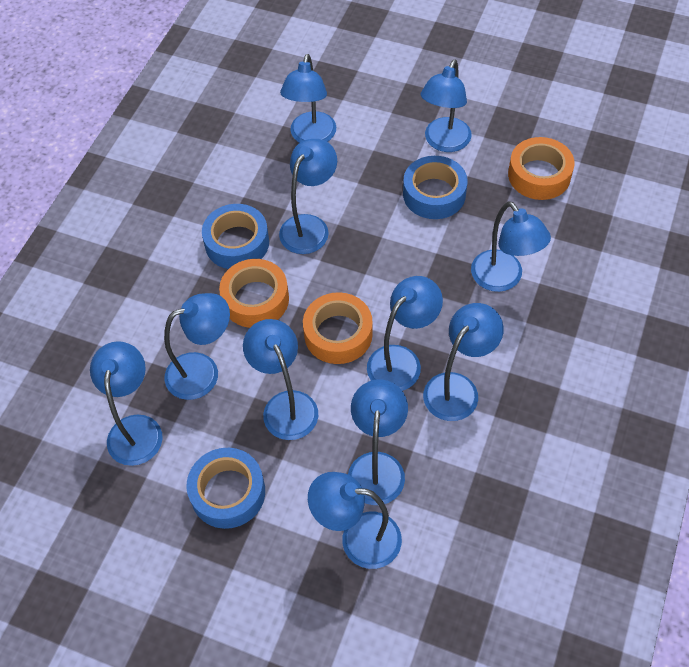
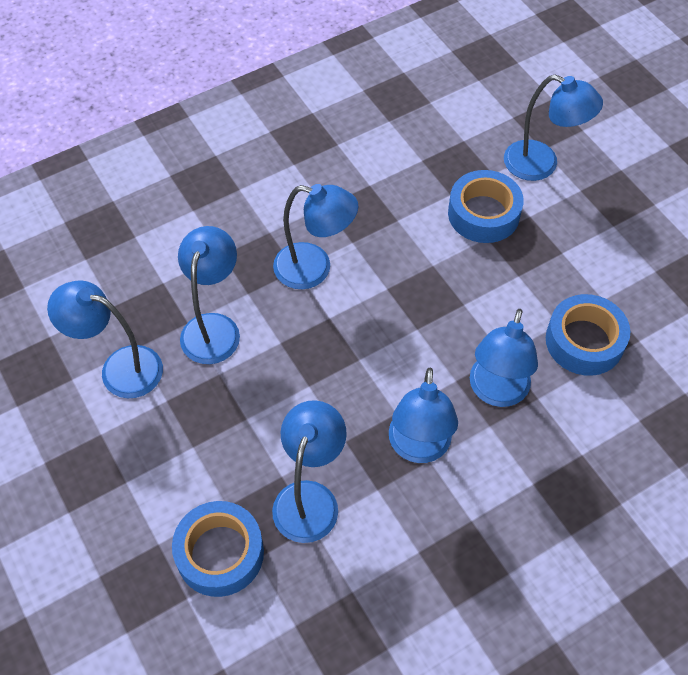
blue lamp: [90,341,163,466] [164,293,230,400] [243,319,318,440] [279,139,337,254] [280,54,336,143] [308,472,402,569] [348,379,408,505] [367,276,443,391] [421,60,472,152] [423,303,504,421] [471,201,551,292] = 11 -> [47,281,163,398] [178,226,240,364] [272,400,347,543] [273,184,358,289] [389,368,458,463] [470,309,538,407] [504,75,603,181] = 7
orange tape: [219,259,289,328] [303,292,373,364] [508,137,575,200] = 3 -> none = 0

